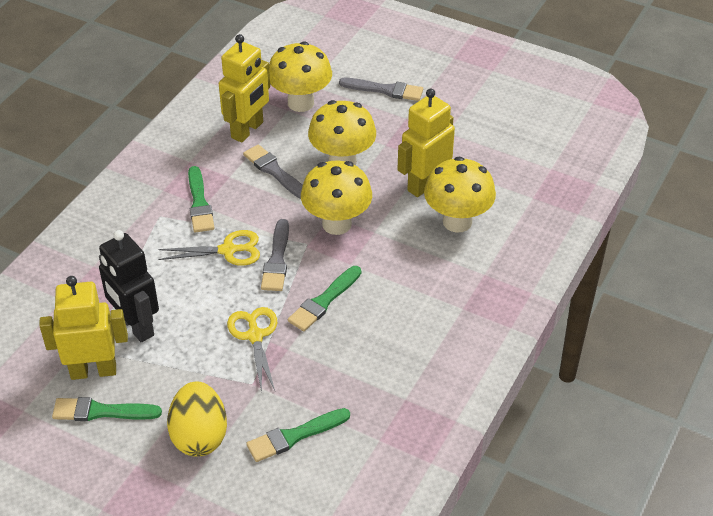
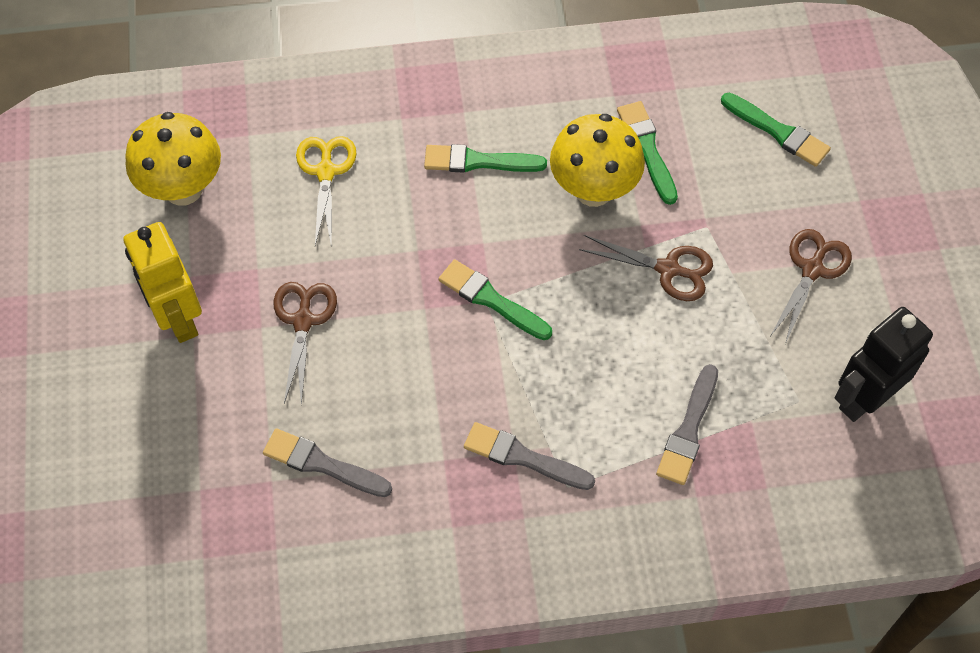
brown scissors: none = 0 -> [273,282,337,406] [579,235,713,301] [771,229,852,344] = 3
yellow egg: [167,382,227,456] = 1 -> none = 0
yellow mushroom: [269,41,332,112] [301,161,372,235] [308,100,376,165] [424,157,496,233] = 4 -> [125,112,221,206] [550,114,645,207] = 2
yellow robot: [39,276,128,380] [219,34,270,143] [398,88,455,197] = 3 -> [123,222,202,343] = 1
yellow scissors: [158,230,260,266] [227,307,277,393] = 2 -> [296,136,357,248] = 1

